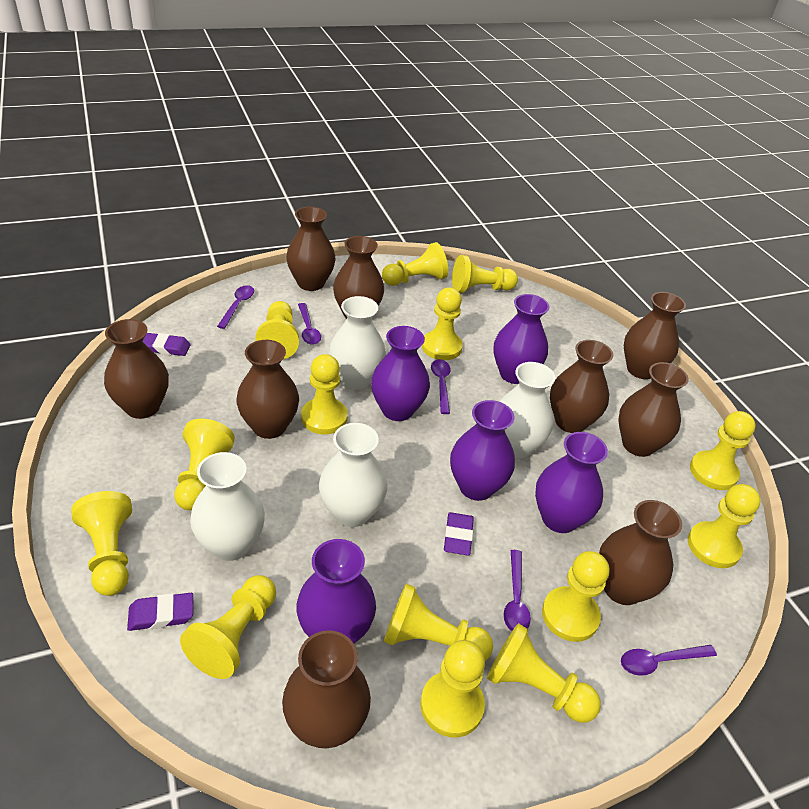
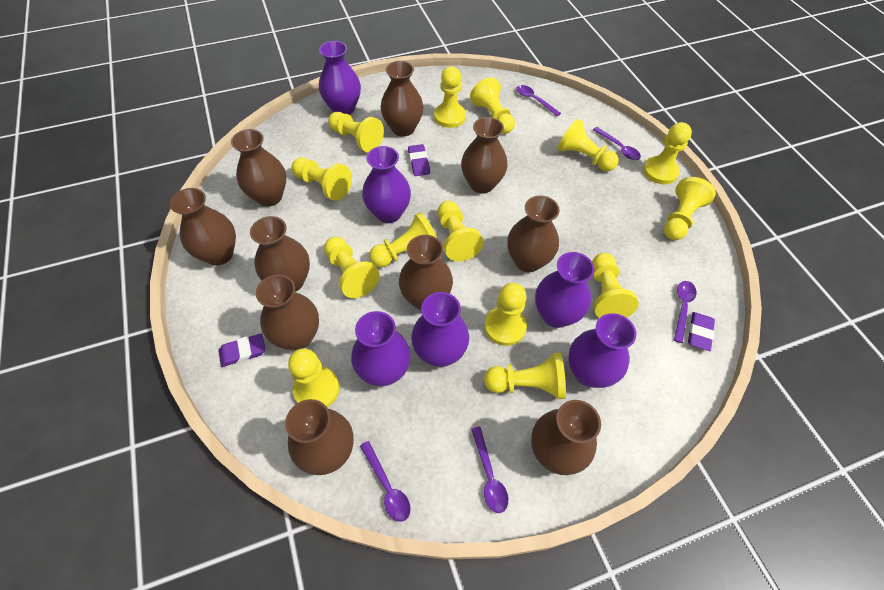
brown vase: [104,319,169,419] [236,340,299,439] [282,630,371,748] [286,206,336,291] [333,236,384,319] [550,340,613,433] [599,500,682,605] [618,362,689,457] [624,292,686,379] = 9 -> [170,188,236,266] [231,129,286,207] [250,216,310,292] [256,274,319,350] [285,399,354,475] [380,61,424,137] [399,235,453,310] [461,117,508,194] [507,196,559,272] [531,400,601,475] = 10
purple vase: [296,539,376,644] [371,326,430,421] [450,400,515,501] [494,294,549,384] [535,432,608,533] = 5 -> [319,41,361,115] [351,311,411,386] [362,146,411,223] [411,292,469,367] [535,252,594,328] [568,313,636,388] = 6
white vase: [190,452,265,561] [319,423,387,527] [329,296,386,390] [499,362,555,458] = 4 -> none = 0

